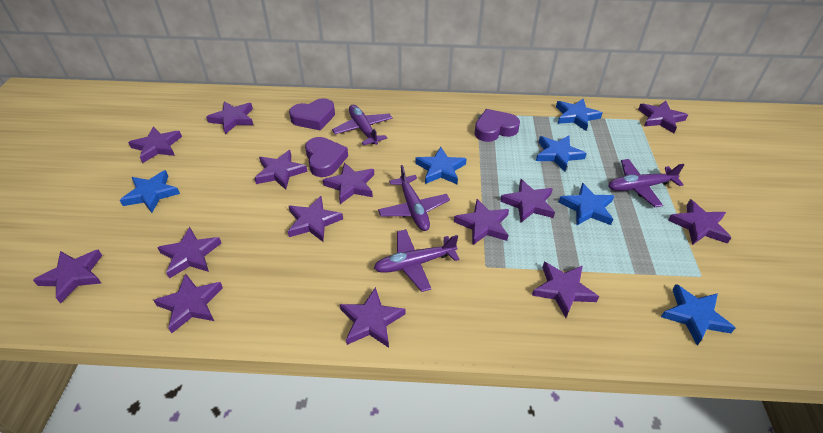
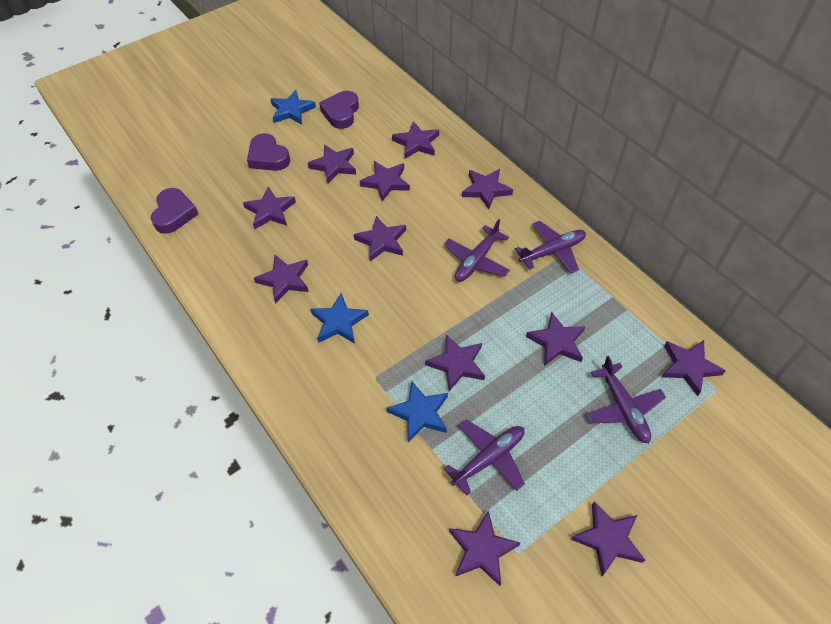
blue star: [120,170,180,213] [416,147,466,184] [536,135,587,172] [556,99,602,131] [558,183,614,226] [661,284,735,345] = 6 -> [270,90,316,125] [310,293,369,344] [387,381,448,442] = 3
purple star: [33,249,102,304] [128,127,182,163] [153,274,223,333] [157,227,221,279] [206,101,253,134] [254,150,308,189] [288,196,343,242] [323,162,374,204] [340,287,405,348] [454,199,509,246] [500,179,555,222] [532,262,599,318] [638,101,688,133] [668,199,731,245] = 14 -> [243,186,296,229] [254,255,309,304] [308,144,356,183] [354,216,406,262] [360,161,410,201] [392,121,439,159] [425,335,485,391] [449,510,520,586] [462,169,513,209] [526,312,586,366] [571,502,645,576] [662,340,726,396] = 12

